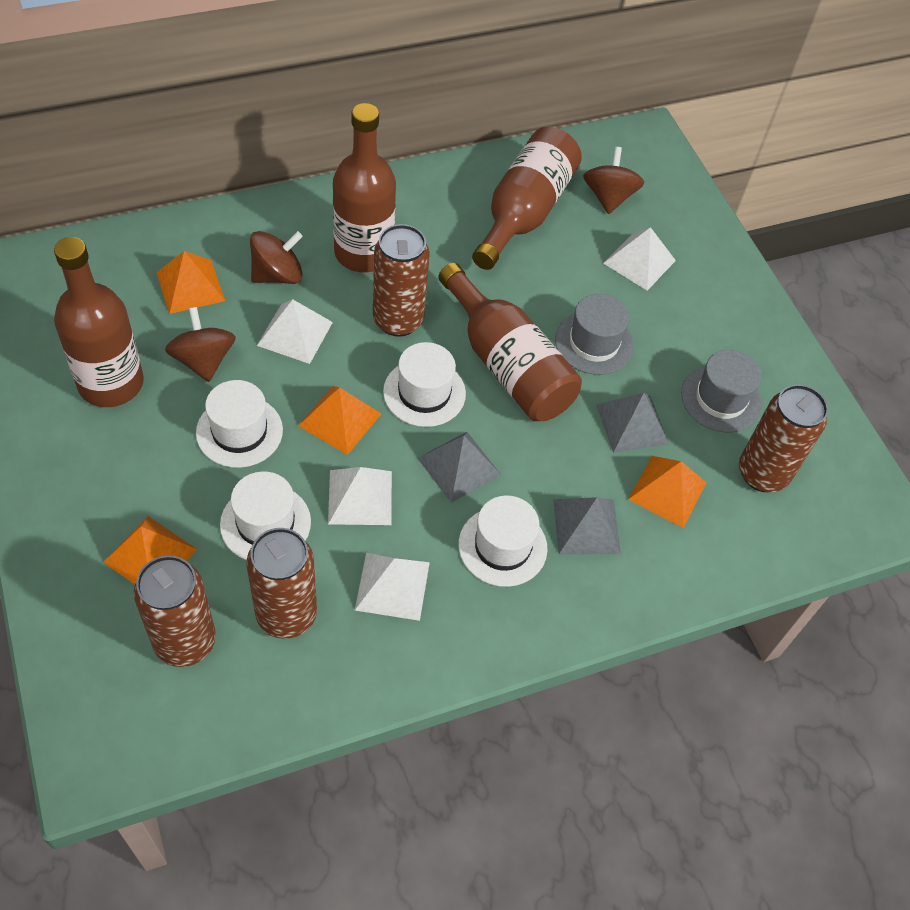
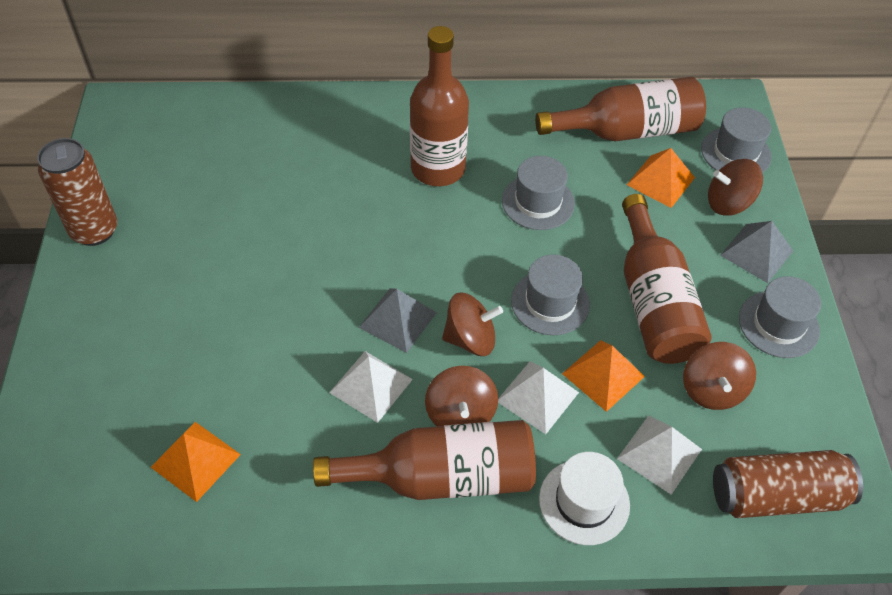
brown can: [134,555,216,667] [247,528,317,639] [373,224,430,337] [739,384,828,492] = 4 -> [37,138,117,246] [713,450,863,518] = 2
brown spinning top: [165,307,236,382] [250,231,303,284] [583,147,645,214] = 3 -> [425,366,498,426] [442,292,503,356] [683,342,756,410] [708,159,763,216] = 4
grey hat: [555,294,634,375] [681,350,761,432] = 2 -> [502,156,575,230] [511,254,590,335] [701,107,772,173] [739,276,821,358] = 4
grey pyramid: [418,432,501,503] [553,497,621,554] [596,393,669,453] = 3 -> [358,288,437,353] [720,221,793,283] = 2
orange pyramid: [103,516,197,584] [156,251,225,314] [298,386,381,455] [628,456,707,528] = 4 -> [151,422,241,502] [562,340,645,412] [627,148,695,208] = 3
white hat: [196,380,283,468] [220,471,311,560] [383,342,466,427] [459,495,547,587] = 4 -> [539,452,630,545] = 1
white pyramid: [257,299,333,364] [328,467,392,525] [355,552,430,621] [603,227,676,291] = 4 -> [329,351,413,423] [498,361,579,434] [617,415,702,495] = 3

